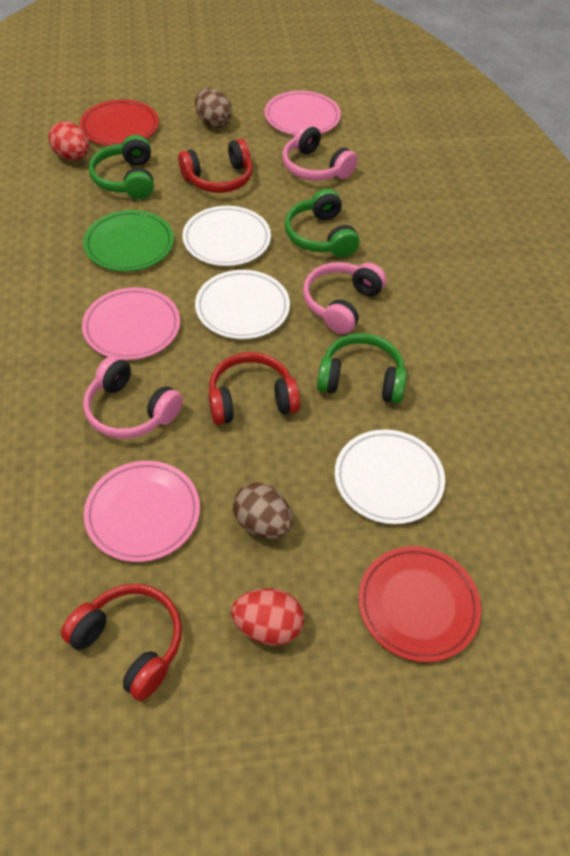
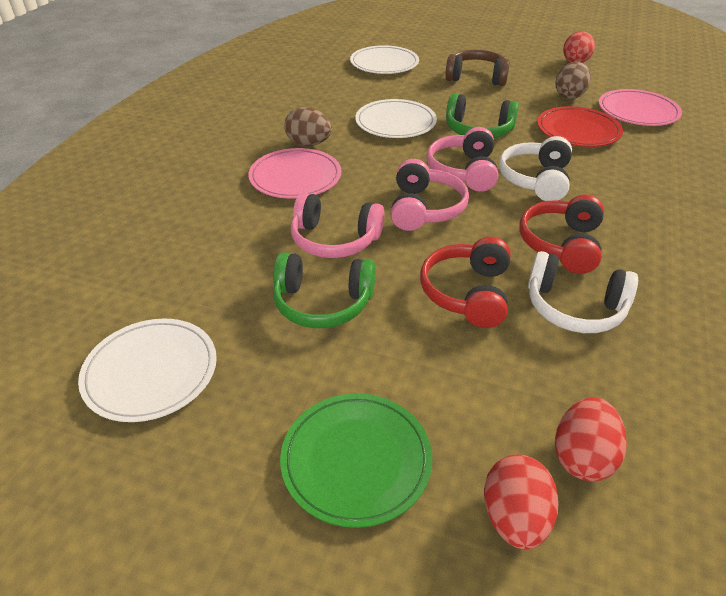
brown headphones: none = 0 -> [445,50,510,86] = 1
green headphones: [89,135,154,199] [285,189,360,257] [317,333,407,404] = 3 -> [273,252,375,328] [446,93,519,138] = 2
pink plate: [82,287,180,360] [84,461,200,562] [265,91,341,135] = 3 -> [248,148,341,199] [599,89,682,126] = 2
red egg: [48,121,89,160] [231,588,304,646] = 2 -> [484,454,559,549] [555,397,627,482] [563,31,595,63] = 3
red headphones: [61,584,182,701] [178,139,253,193] [208,352,300,425] = 3 -> [420,237,511,328] [520,194,604,274] = 2
red plate: [80,99,159,146] [358,546,481,662] = 2 -> [537,106,623,147] = 1
white headphones: none = 0 -> [499,136,572,201] [528,251,638,333] = 2

